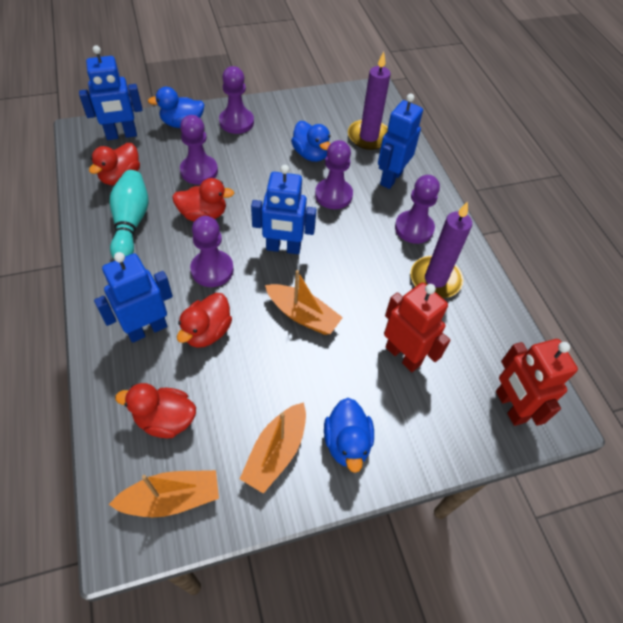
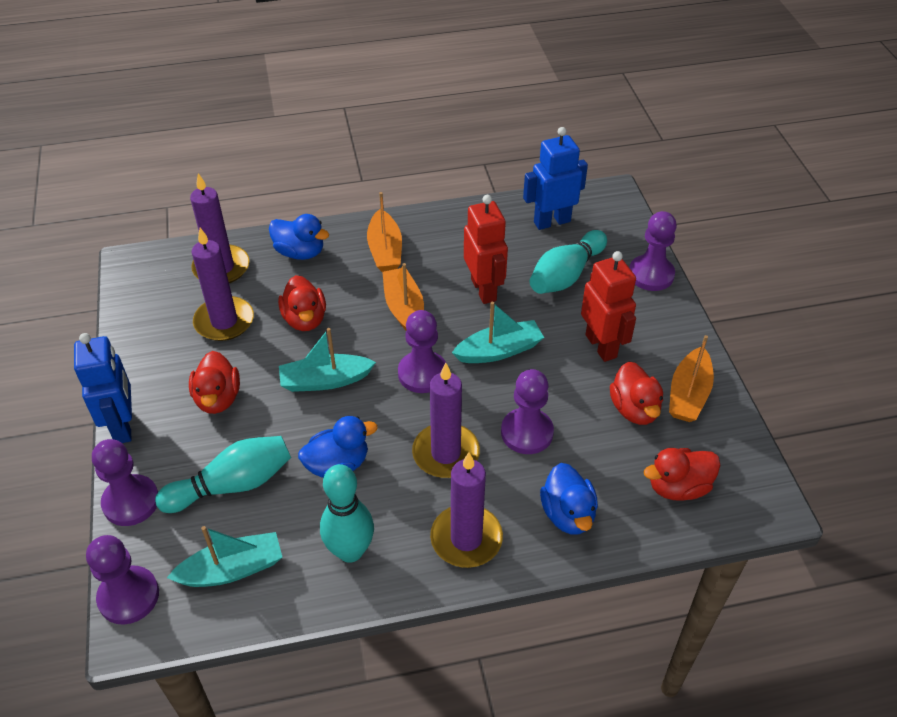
blue robot: [79,45,143,140] [94,252,173,343] [251,165,317,254] [378,94,423,189] = 4 -> [74,333,132,443] [523,127,588,230] = 2
purple candle: [348,52,391,150] [410,201,472,298] = 2 -> [190,173,250,283] [192,228,254,341] [412,363,480,478] [430,452,503,568] = 4
turquoise boat: none = 0 -> [167,526,282,587] [279,328,376,392] [452,302,544,363] = 3
turquoise bowling pin: [110,170,148,259] = 1 -> [155,436,291,513] [320,464,374,563] [530,230,607,294] = 3

